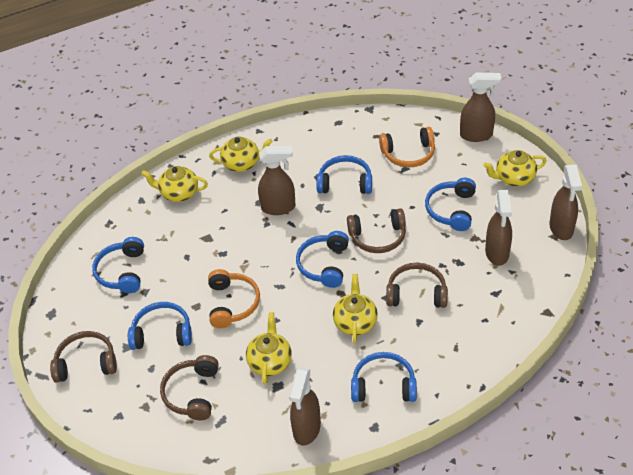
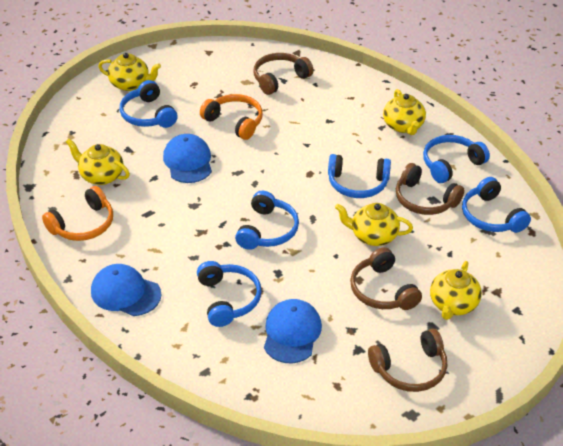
blue cap: none = 0 -> [91,264,162,316] [163,134,212,183] [264,299,322,363] = 3
brown spray bottle: [258,146,296,215] [289,367,321,446] [460,73,501,142] [485,190,512,266] [549,164,582,240] = 5 -> none = 0

